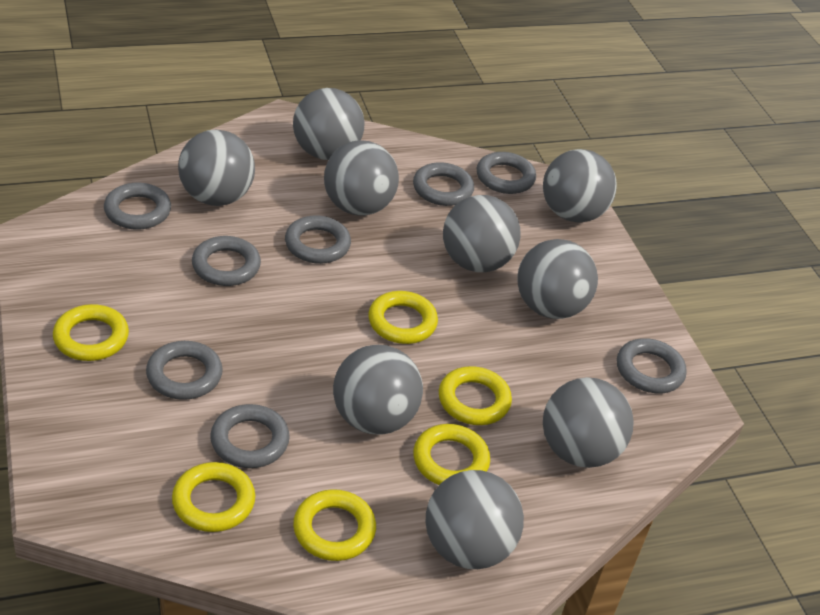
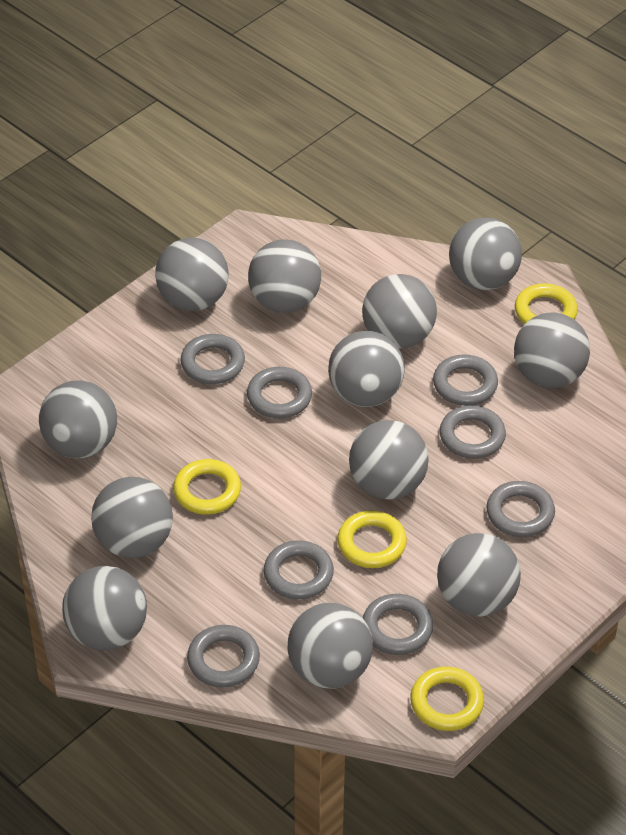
grey ball: [178,129,255,206] [293,88,365,160] [324,140,399,216] [333,345,423,435] [426,470,524,569] [443,195,521,272] [517,239,598,319] [543,149,617,223] [543,377,634,468] = 9 -> [39,381,117,458] [62,566,147,650] [91,477,173,558] [155,238,229,311] [248,239,321,313] [287,603,373,689] [328,331,405,407] [349,420,429,499] [362,274,437,348] [437,533,521,617] [449,217,522,290] [514,312,590,388] = 12
yellow ring: [53,304,129,361] [172,462,255,532] [293,489,376,561] [368,291,438,344] [413,424,490,485] [439,366,512,425] = 6 -> [173,459,241,515] [337,510,407,568] [410,666,484,731] [515,283,578,324] = 4

